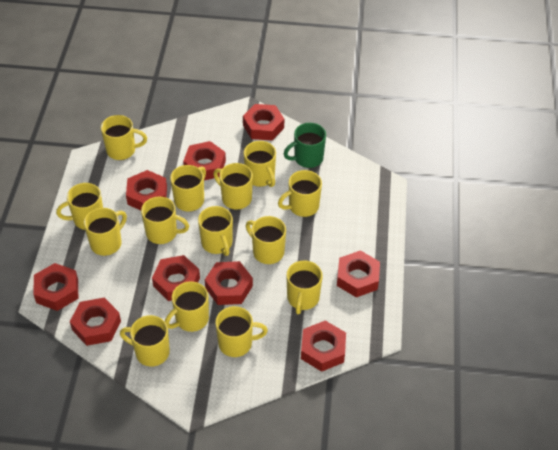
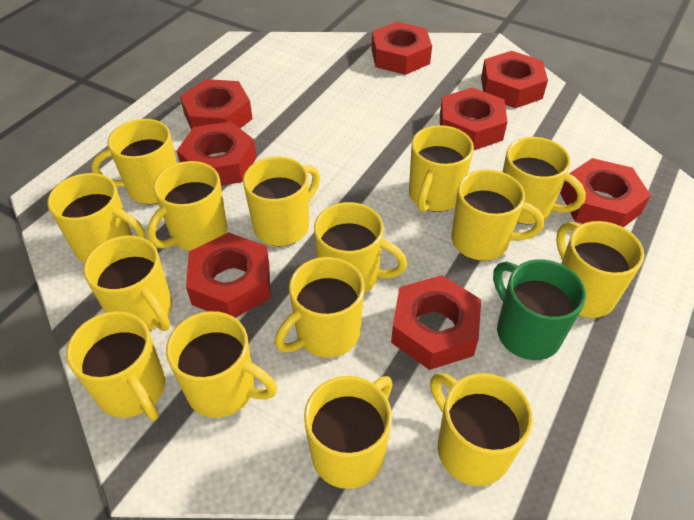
red nut: [33,263,78,311] [70,297,121,346] [126,170,167,210] [152,255,200,301] [183,141,226,181] [205,261,253,305] [243,104,284,141] [301,321,346,372] [337,250,380,298] = 9 -> [177,122,256,186] [180,79,253,130] [186,232,270,318] [372,22,432,75] [391,275,481,370] [440,88,508,150] [481,51,548,108] [560,158,651,228] = 8
yellow mug: [56,183,103,230] [84,208,127,256] [101,115,147,160] [120,315,170,367] [141,196,189,244] [165,281,209,332] [170,165,206,212] [198,206,233,256] [213,163,253,210] [215,306,268,357] [244,141,276,187] [246,216,286,264] [278,170,322,217] [286,260,323,314] = 14 -> [47,173,146,262] [66,311,165,420] [83,236,172,331] [91,119,177,205] [147,161,227,251] [166,311,277,418] [243,157,320,246] [275,257,365,358] [304,376,393,489] [314,202,407,293] [409,125,474,212] [430,373,533,486] [452,169,544,261] [502,137,586,225] [556,221,644,318] = 15

